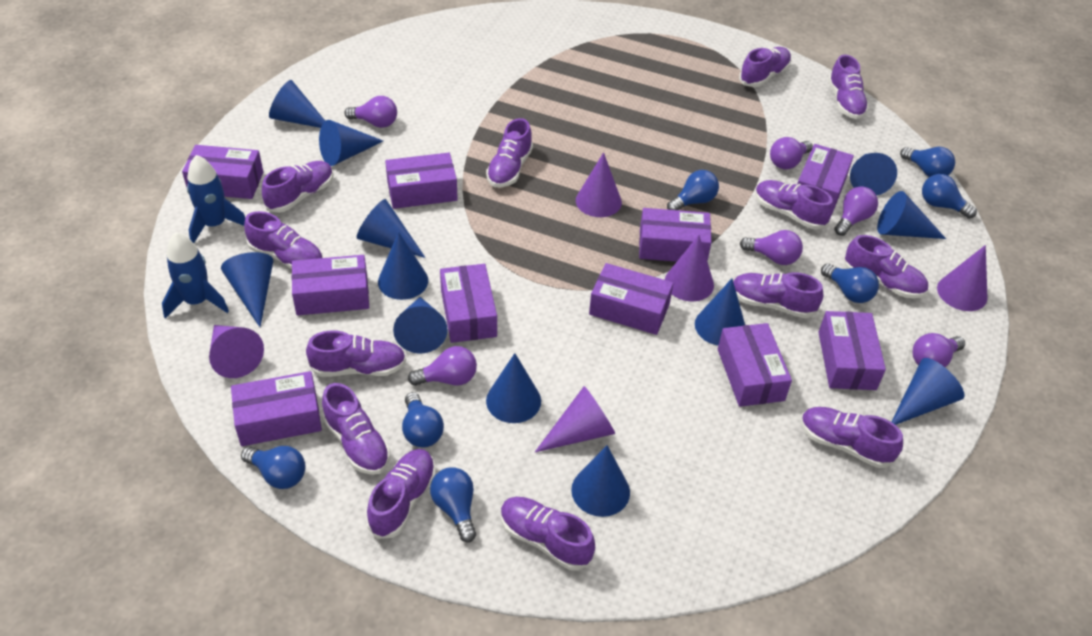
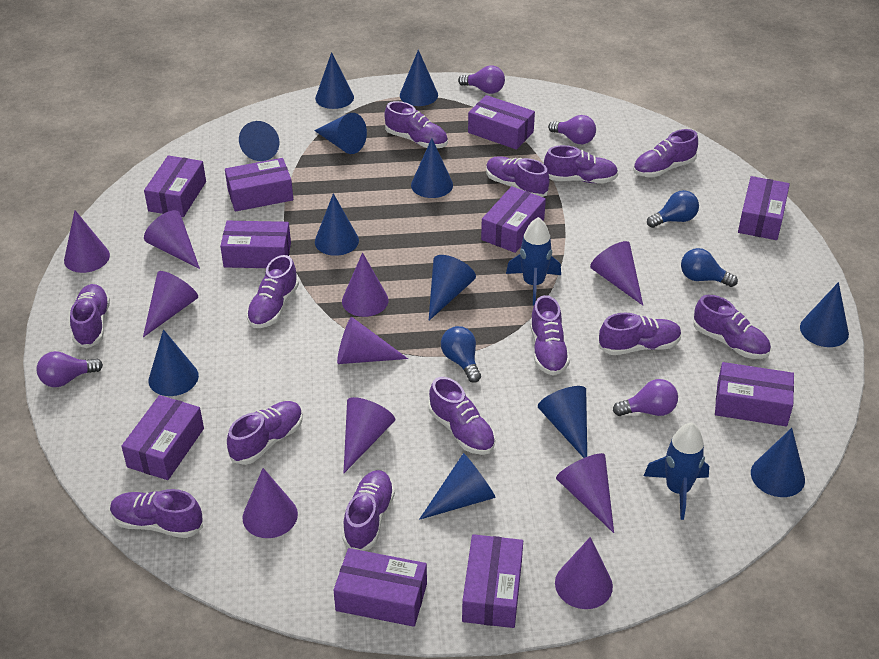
blue light bulb: [241,446,305,489] [402,392,444,447] [430,467,476,542] [667,170,719,210] [821,264,879,303] [900,147,955,177] [922,174,977,219] = 7 -> [441,326,481,383] [647,190,699,228] [681,248,738,287] = 3
purple cone: [209,325,264,378] [535,386,615,452] [576,152,622,217] [665,235,714,302] [937,245,988,311] = 5 -> [64,210,110,273] [143,271,198,337] [144,210,200,269] [243,468,298,538] [337,317,408,364] [342,252,388,317] [344,397,395,473] [555,537,613,609] [556,453,614,533] [590,241,643,305] = 10
purple light bulb: [344,96,397,128] [408,346,477,386] [740,230,803,265] [770,137,813,169] [834,186,878,236] [913,333,965,367] = 6 -> [37,351,103,387] [458,66,505,94] [548,115,596,144] [613,379,678,416] = 4

